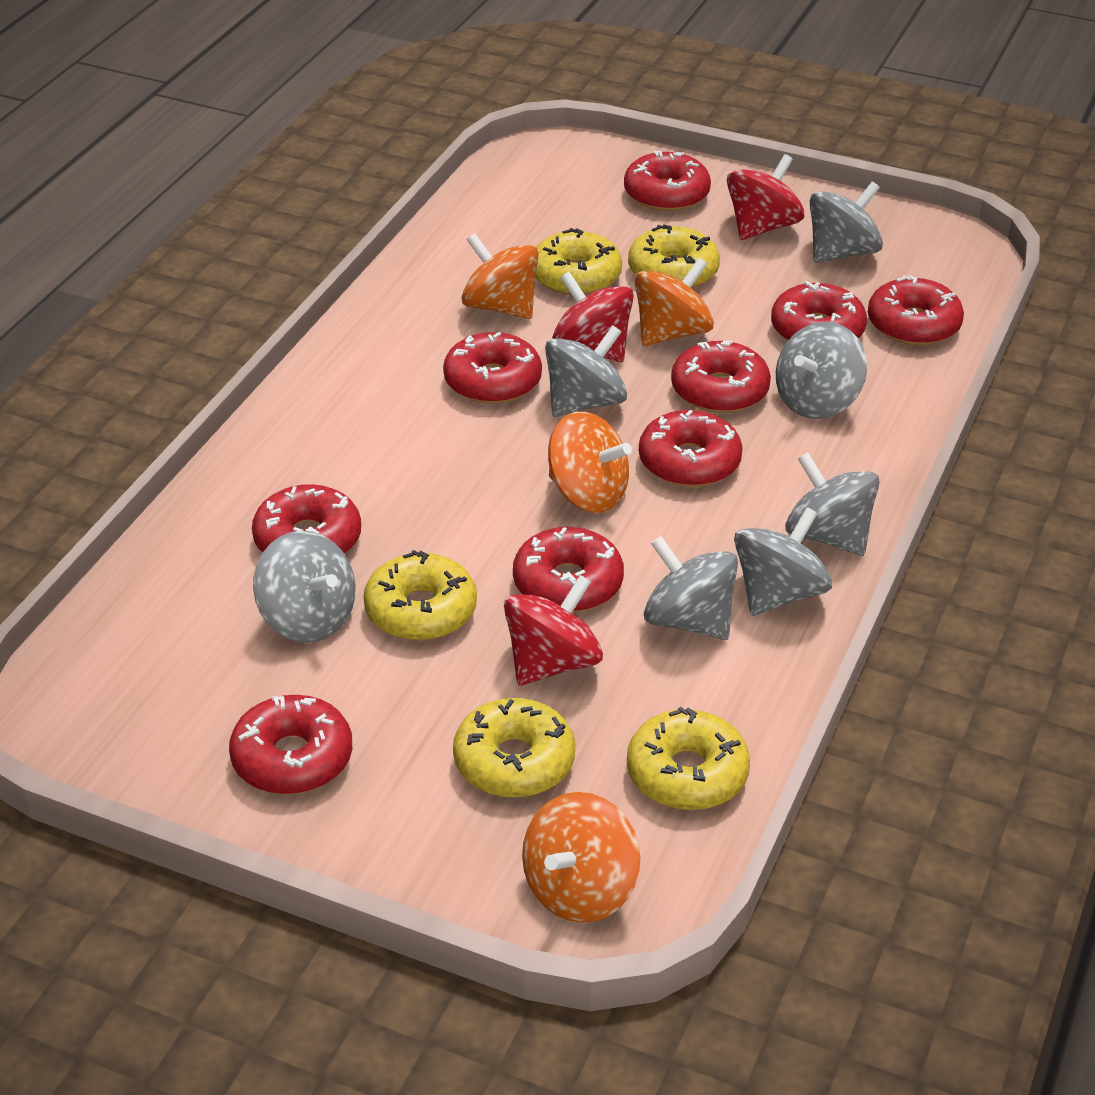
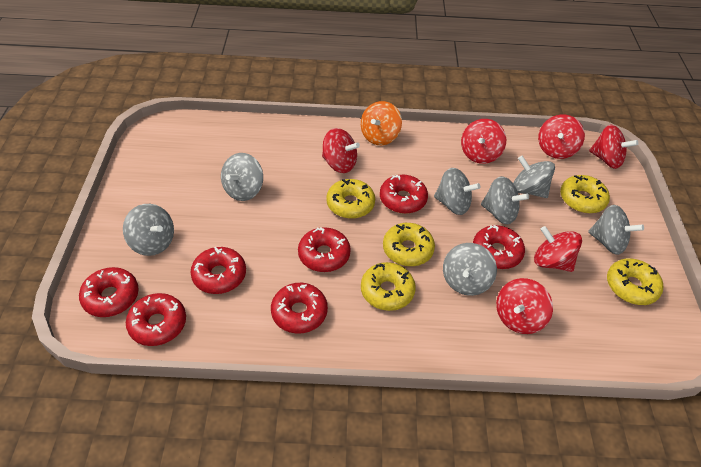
orange spinning top: [462,233,539,319] [522,792,640,923] [548,411,632,513] [635,258,714,346] = 4 -> [361,101,402,145] = 1
red donut: [229,695,352,794] [252,484,361,554] [443,332,542,404] [513,527,624,612] [624,151,711,211] [639,410,743,487] [671,341,771,413] [771,281,867,341] [868,275,964,345] = 9 -> [79,267,139,317] [126,293,186,346] [191,247,246,294] [271,283,328,334] [298,227,351,272] [380,175,428,214] [473,225,525,269] = 7
red spinning top: [504,575,603,686] [552,272,634,362] [727,154,804,240] = 3 -> [322,128,360,173] [461,119,506,164] [496,278,553,334] [534,226,582,272] [538,115,585,159] [589,125,638,169] = 6

